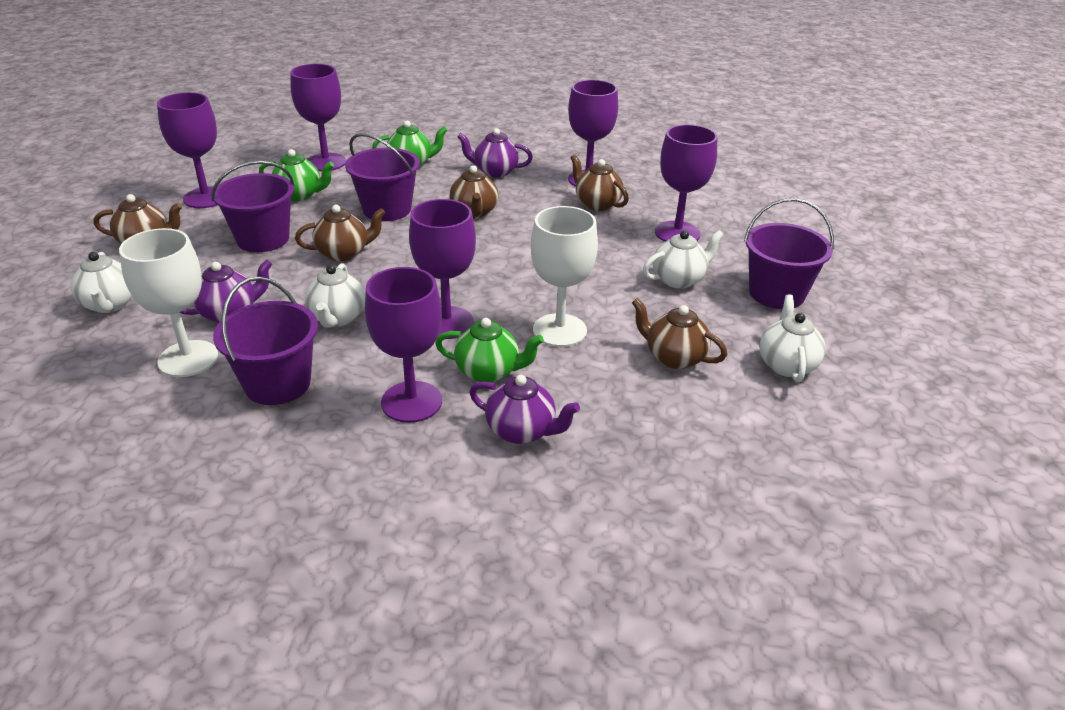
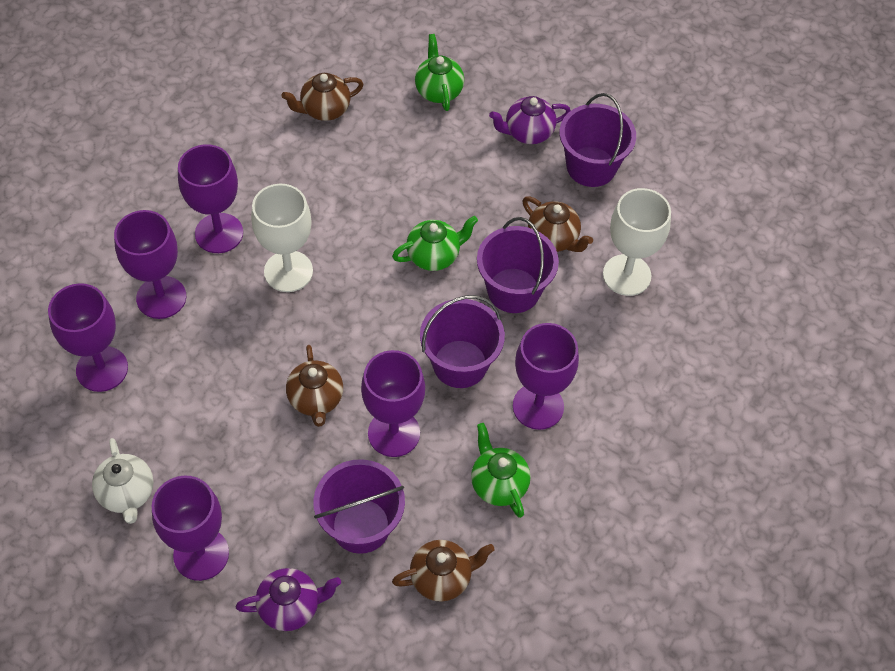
brown teapot: [94,194,182,244] [295,205,385,261] [450,165,498,218] [570,155,629,211] [632,298,727,369] = 5 -> [281,73,364,121] [286,345,343,427] [392,540,495,602] [522,196,593,252] = 4
purple teapot: [180,260,272,323] [458,128,533,178] [469,375,580,444] = 3 -> [236,568,341,631] [489,96,571,144] = 2
white teapot: [71,252,132,313] [305,263,365,328] [643,230,724,289] [760,295,826,383] = 4 -> [92,438,154,524] = 1

